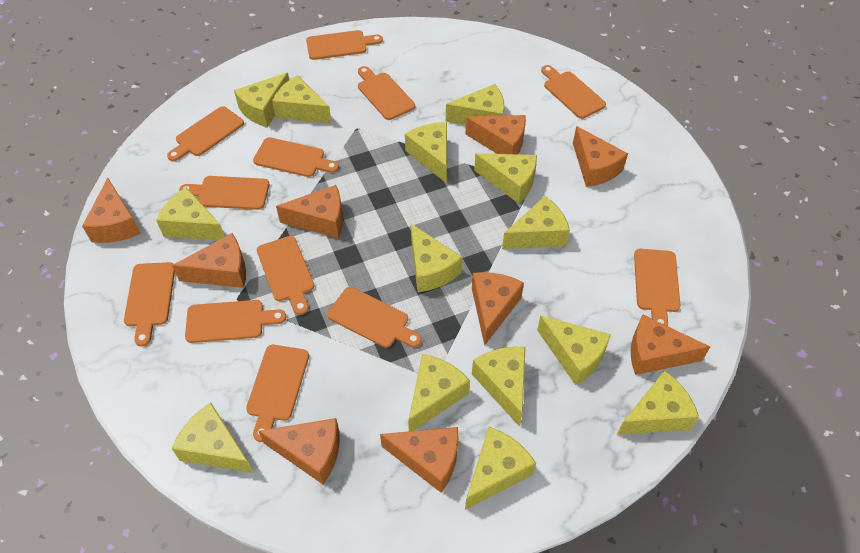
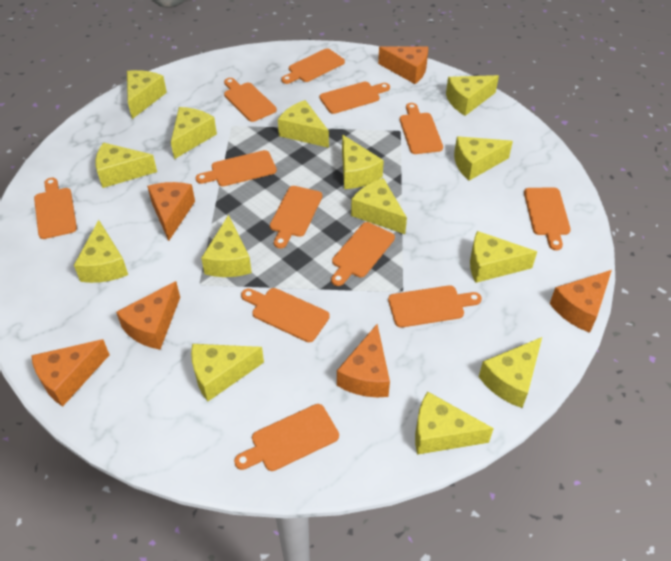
orange cheese: [82,178,141,243] [172,233,246,288] [259,418,340,484] [276,185,343,238] [380,427,458,493] [465,115,526,154] [472,272,524,346] [573,126,628,187] [631,314,710,375] = 9 -> [31,339,109,407] [116,281,180,350] [147,182,195,241] [337,324,390,397] [378,46,428,84] [550,270,612,333] = 6

